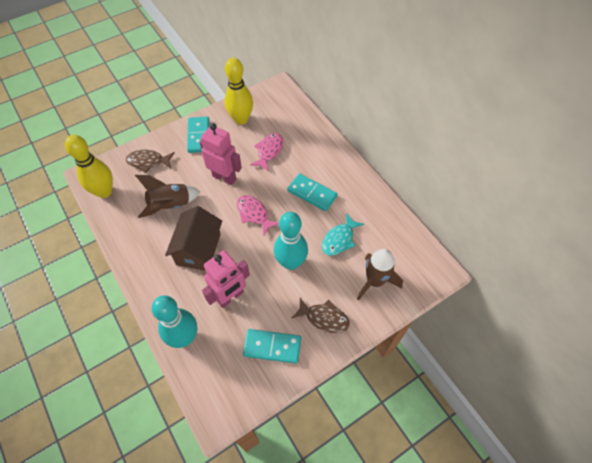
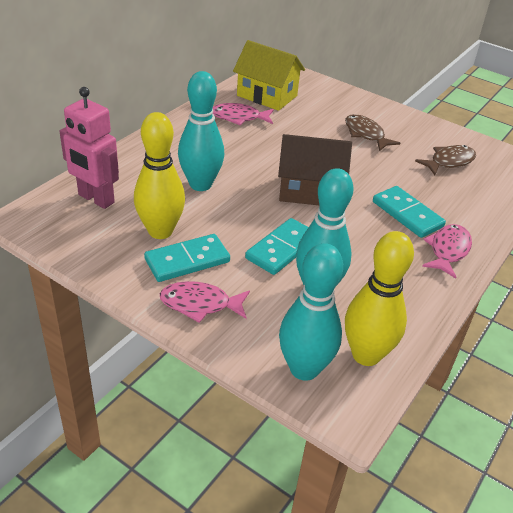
brown rocket: [135,175,200,218] [357,249,403,301] = 2 -> none = 0
pink fish: [237,195,279,235] [250,133,283,172] = 2 -> [160,281,250,323] [213,103,274,125] [422,224,472,279] = 3
pink robot: [200,123,242,185] [202,250,250,308] = 2 -> [59,87,119,209] = 1
turquoise bowling pin: [151,295,197,348] [274,212,308,270] = 2 -> [178,71,224,191] [279,243,343,381] [296,168,353,286] = 3
turquoise fish: [322,213,364,256] = 1 -> none = 0
yellow house: none = 0 -> [233,40,305,111] = 1

